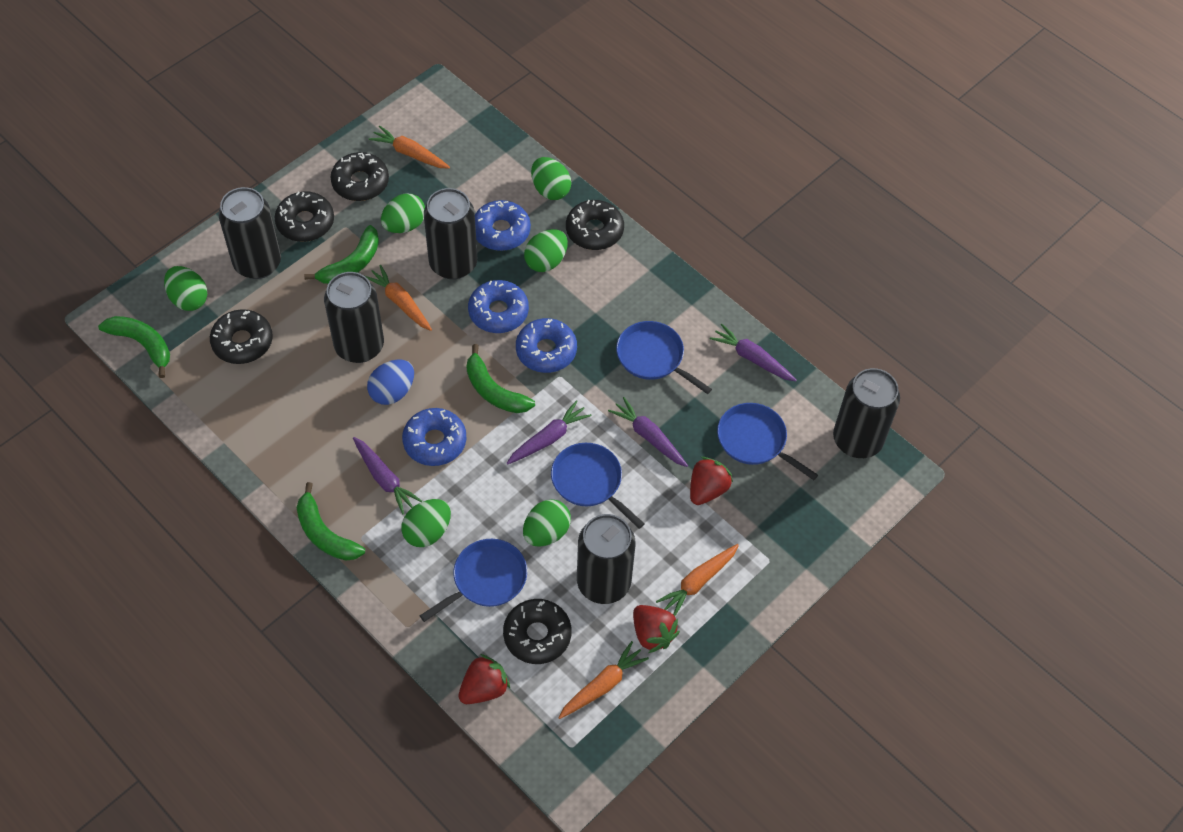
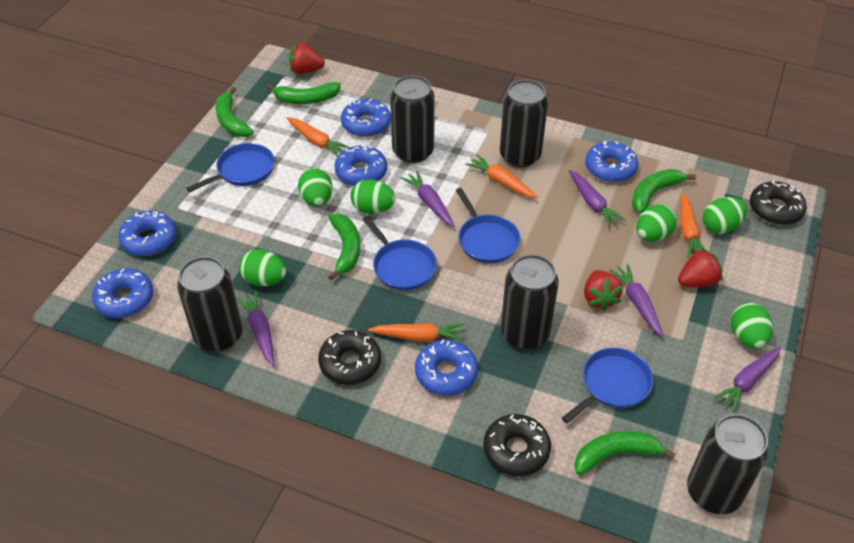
black donut: [210,309,273,364] [275,191,334,242] [330,152,389,201] [503,599,572,664] [566,200,624,250] = 5 -> [318,330,381,385] [483,414,551,476] [750,181,807,225] = 3
blue donut: [402,408,466,466] [468,280,529,333] [475,200,531,251] [516,318,577,373] = 4 -> [92,268,153,318] [118,211,176,256] [335,145,387,186] [341,99,391,137] [415,340,478,396] [585,141,638,182] = 6
blue egg: [367,359,414,405] = 1 -> none = 0
green banana: [98,316,170,378] [296,482,365,561] [304,225,379,284] [467,344,535,413] = 4 -> [215,87,253,137] [267,82,341,104] [328,214,360,280] [574,431,675,475] [632,169,696,214] = 5
purple carrot: [353,437,422,514] [507,400,591,465] [608,397,688,467] [710,324,797,381] = 4 -> [236,291,274,366] [401,171,455,227] [569,170,626,228] [609,264,663,337] [713,346,781,412] = 5

